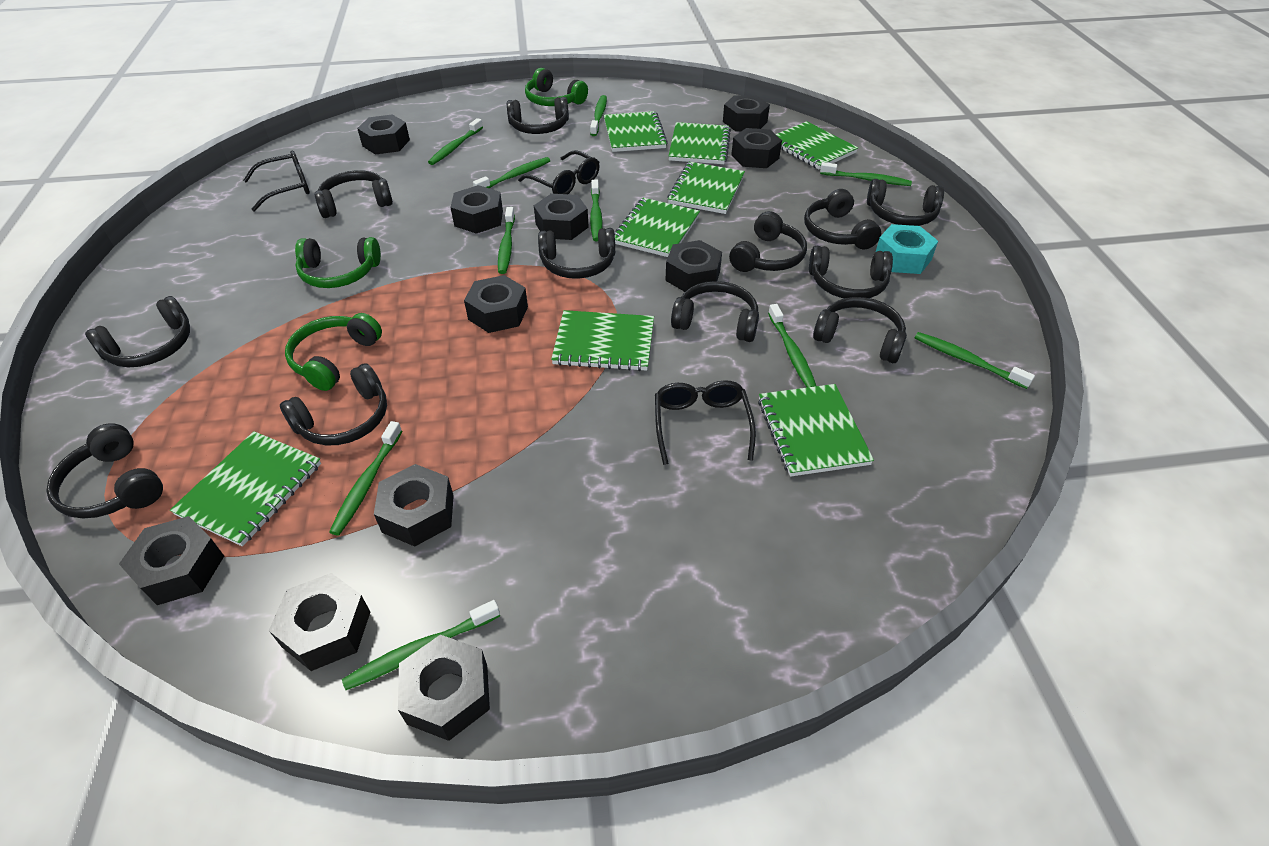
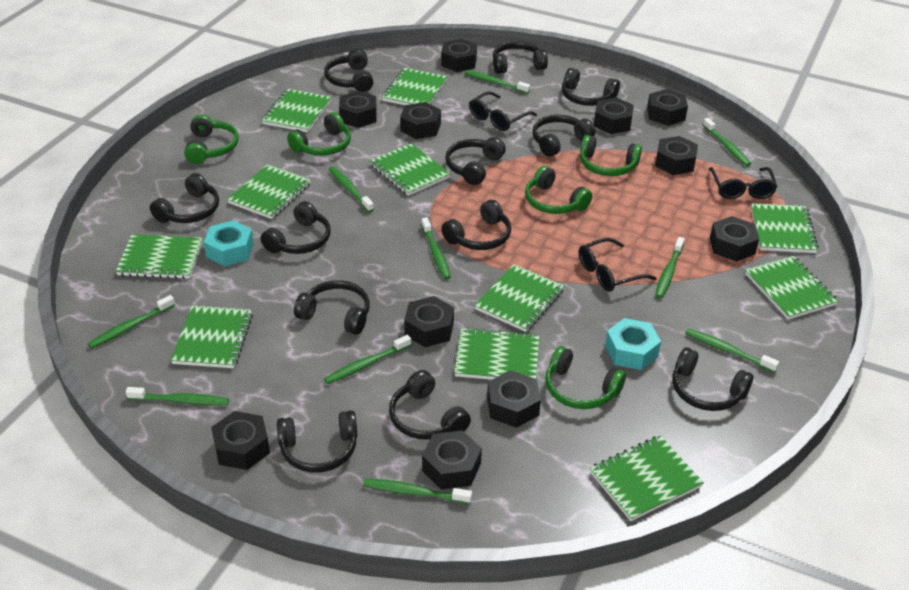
green headphones: [285,313,382,391] [295,237,381,288] [525,68,588,106] = 3 -> [184,115,239,164] [287,112,351,156] [525,166,592,214] [545,346,626,409] [580,135,642,176] = 5
green notebook: [170,431,321,546] [551,310,654,371] [604,111,668,152] [615,198,700,257] [667,162,745,214] [669,122,731,164] [758,384,874,477] [776,121,858,169] = 8 -> [116,234,203,279] [171,306,253,368] [227,164,311,219] [262,89,331,133] [370,143,451,196] [382,68,447,105] [454,327,539,380] [474,264,564,332] [590,435,704,521] [745,256,838,320] [751,203,819,253] = 11
turquoise nut: [876,224,938,274] = 1 -> [204,220,254,267] [605,318,661,370] = 2

